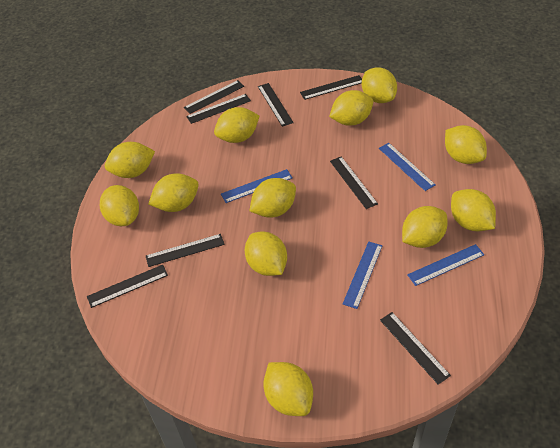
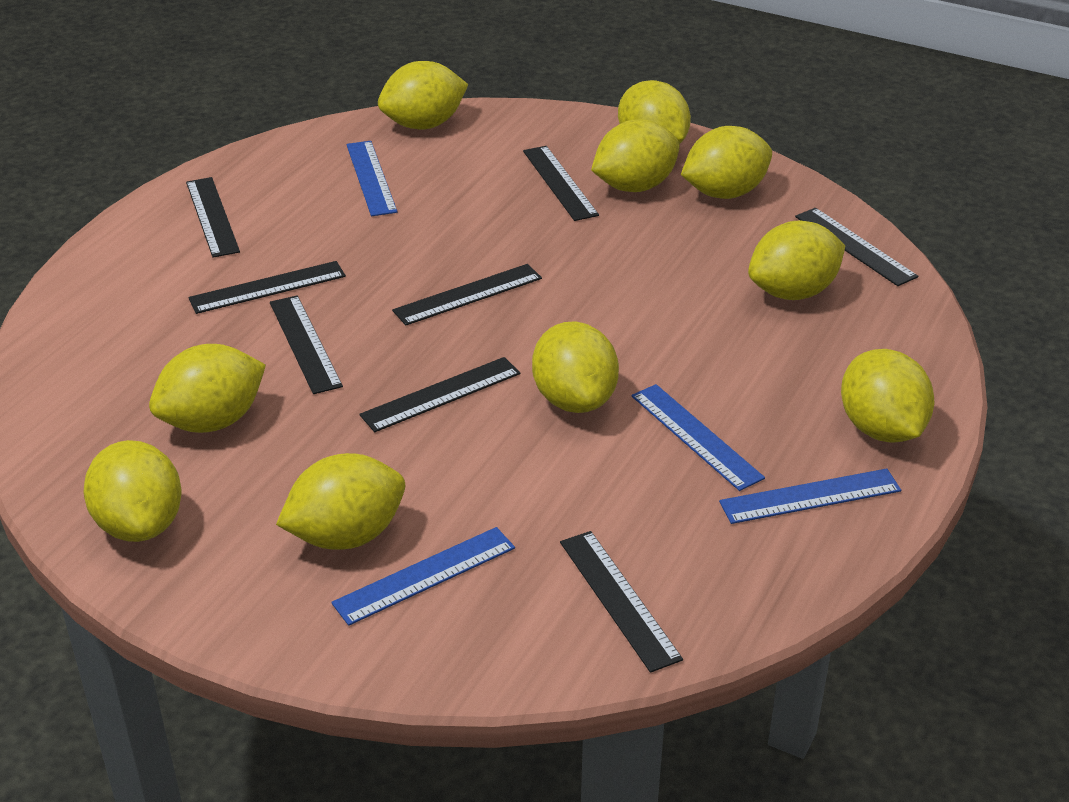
yellow lemon: [100,185,139,226] [105,142,155,178] [148,173,199,212] [214,107,259,143] [245,231,287,276] [249,178,296,218] [263,362,313,416] [329,90,373,126] [362,67,397,103] [402,206,448,248] [445,125,487,164] [451,189,496,231] = 12 -> [84,440,182,542] [149,344,266,433] [276,453,405,550] [378,61,468,129] [532,321,619,413] [591,119,680,192] [618,80,691,144] [681,126,772,199] [748,221,845,300] [841,349,935,443] = 10

